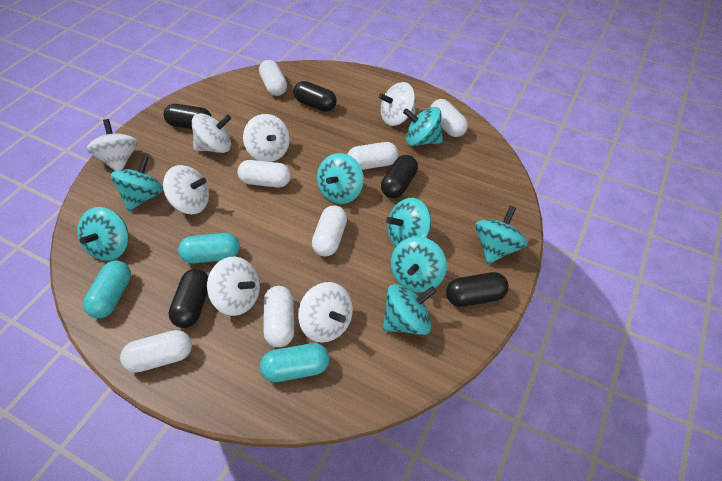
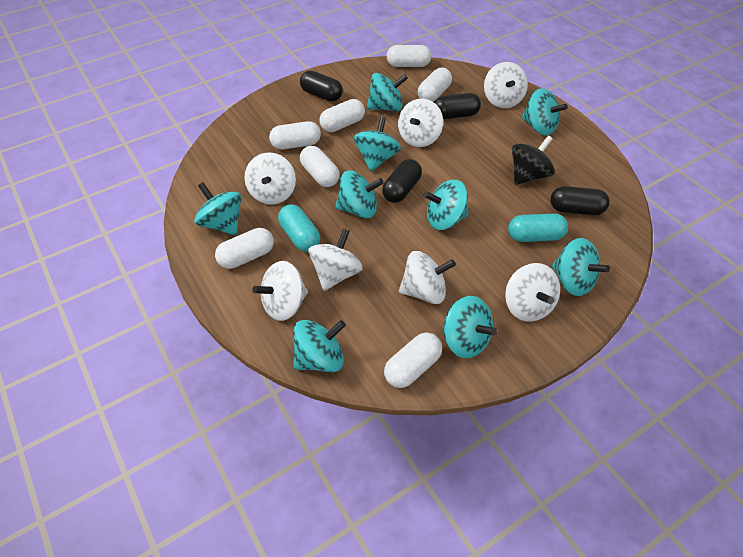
black capsule: [164,104,212,129] [169,269,208,328] [293,81,337,112] [381,155,418,198] [446,272,509,307] = 5 -> [300,71,343,101] [382,159,422,203] [434,93,481,119] [550,186,610,215] = 4
black spinning top: none = 0 -> [512,136,555,185] = 1
turquoise capsule: [83,260,131,319] [178,233,240,264] [260,343,329,382] = 3 -> [278,204,320,252] [508,214,568,242] = 2
turquoise spinning top: [77,207,129,261] [110,155,163,211] [317,153,364,204] [383,284,437,335] [386,198,431,247] [391,237,447,292] [403,107,443,146] [475,205,527,264] = 8 -> [194,182,241,235] [293,320,346,372] [335,170,383,218] [353,116,401,171] [367,73,408,111] [424,180,469,230] [444,296,497,358] [522,88,568,135] [552,238,610,296] = 9

